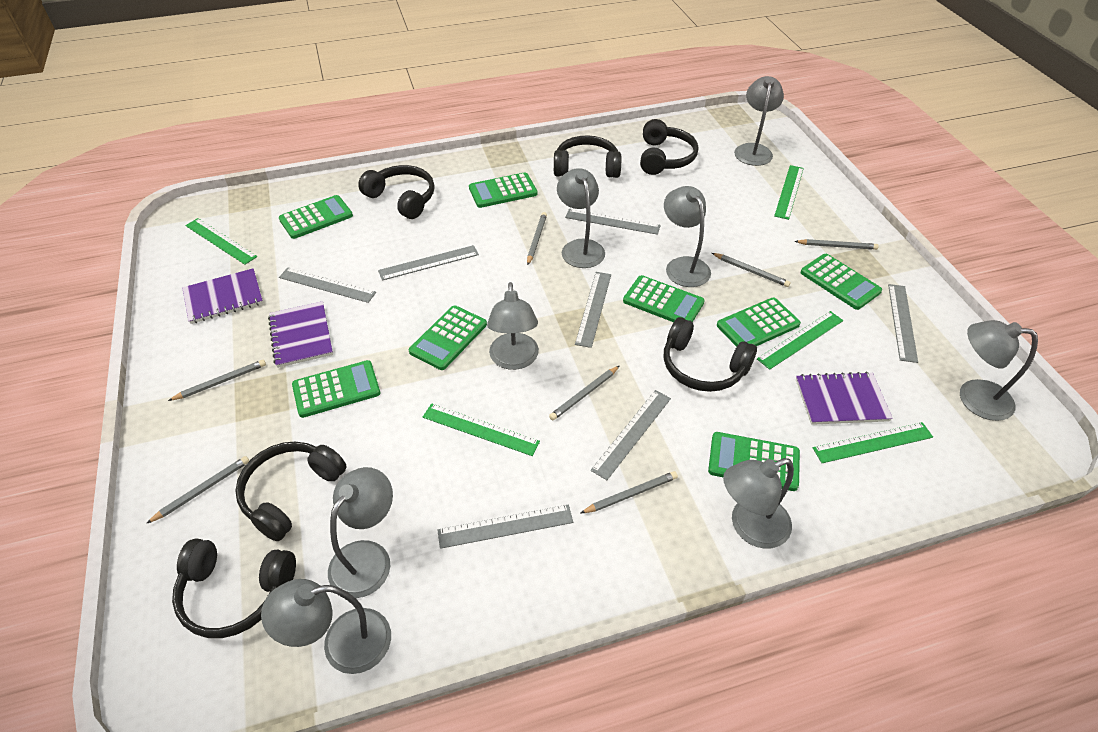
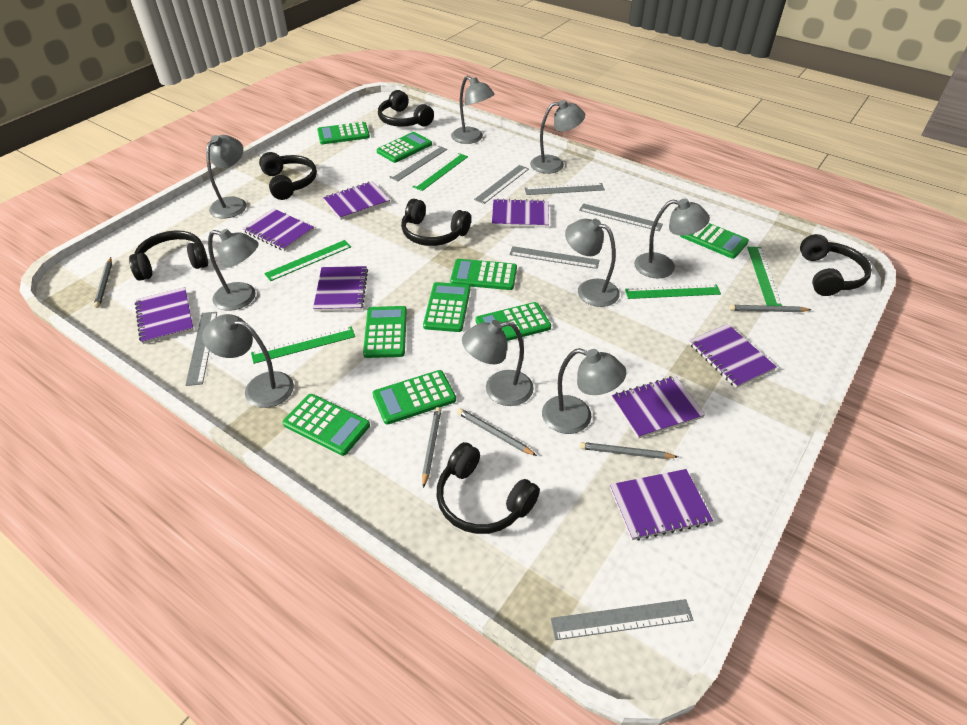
green calculator: [279,195,353,239] [292,360,380,418] [409,305,487,370] [469,172,537,208] [623,275,705,322] [708,432,800,491] [717,298,801,347] [801,254,882,310] = 8 -> [282,394,370,456] [317,122,370,144] [363,306,407,358] [373,370,456,425] [377,132,432,163] [423,282,470,332] [450,259,517,290] [476,302,551,341] [680,223,749,259] = 9
grey lamp: [261,579,391,674] [328,467,393,598] [487,282,539,370] [557,168,605,268] [664,186,711,287] [723,458,794,548] [734,76,784,166] [960,320,1038,421] = 8 -> [202,314,294,408] [206,135,246,218] [208,229,259,311] [451,76,495,144] [462,320,534,406] [530,100,585,174] [542,348,626,434] [565,219,620,307] [634,198,710,278] = 9
grey pencil: [146,456,249,524] [168,360,266,401] [527,212,547,265] [549,366,619,420] [581,471,678,513] [712,253,791,287] [795,239,878,250] = 7 -> [94,257,112,308] [422,407,441,488] [457,408,537,456] [579,442,678,459] [729,305,811,312] = 5
purple notebook: [182,268,263,324] [268,301,333,368] [796,372,893,425] = 3 -> [135,287,194,344] [243,208,314,251] [313,266,368,312] [323,181,390,220] [492,199,549,228] [610,469,713,541] [612,376,705,439] [689,324,776,388] = 8

